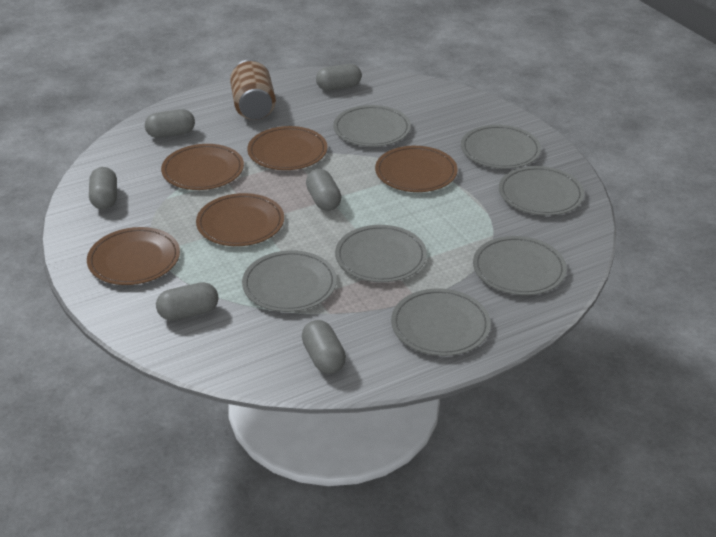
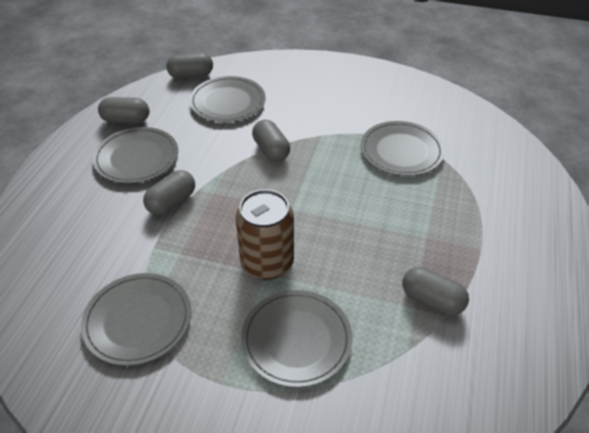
brown plate: [87,227,180,285] [161,144,244,190] [196,193,284,246] [247,126,328,170] [375,146,458,192] = 5 -> none = 0
grey capsule: [89,167,117,210] [145,109,195,138] [156,282,219,321] [302,320,346,374] [306,169,341,211] [316,64,362,91] = 6 -> [98,97,149,123] [143,170,195,215] [166,53,213,79] [252,120,290,162] [402,267,469,315] = 5
grey plate: [242,250,337,312] [333,105,411,147] [335,225,427,282] [391,288,491,356] [461,125,541,169] [473,236,567,295] [499,166,584,215] = 7 -> [81,273,191,366] [92,127,178,183] [189,76,266,122] [241,290,352,388] [361,121,444,176] = 5

